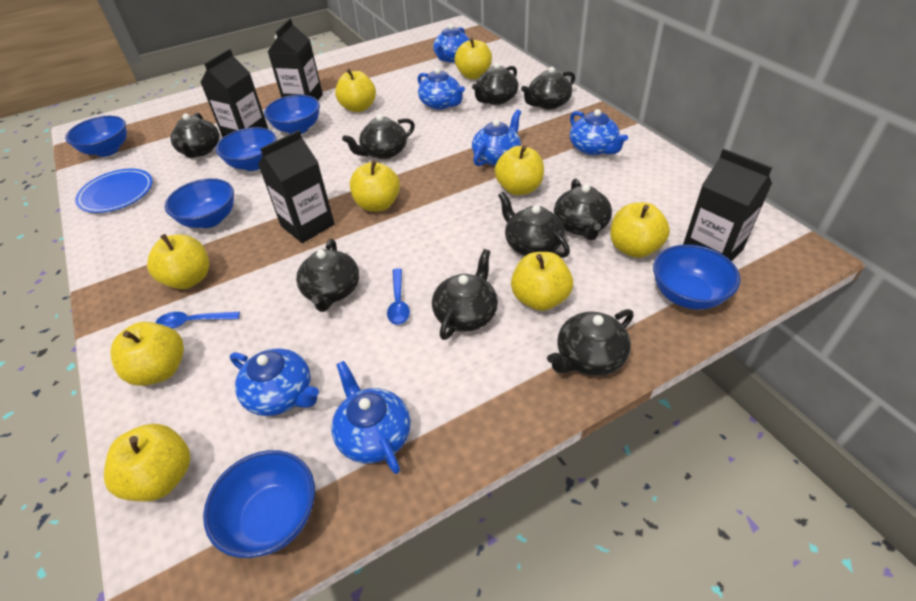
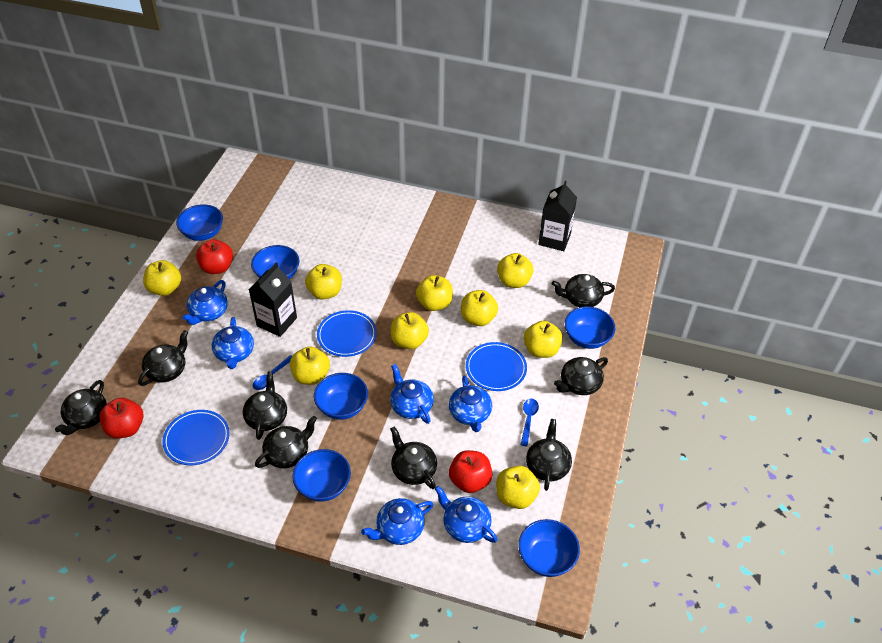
black carton: [200,49,268,137] [258,130,335,243] [268,18,323,100] [683,149,772,261] = 4 -> [249,263,297,337] [538,181,577,251] = 2
black teapot: [170,113,219,158] [296,239,359,312] [342,114,415,159] [432,249,498,340] [472,63,518,105] [498,192,570,258] [521,67,575,109] [547,309,633,376] [554,179,612,240] = 9 -> [55,380,107,435] [138,330,188,386] [243,372,287,440] [255,416,317,468] [390,426,437,489] [526,419,572,491] [552,274,615,307] [554,357,608,395] = 8
blue plate: [75,169,153,213] = 1 -> [163,410,230,465] [317,310,377,357] [466,342,527,391] = 3
red apple: none = 0 -> [99,398,143,438] [196,239,233,274] [449,450,492,493] = 3

